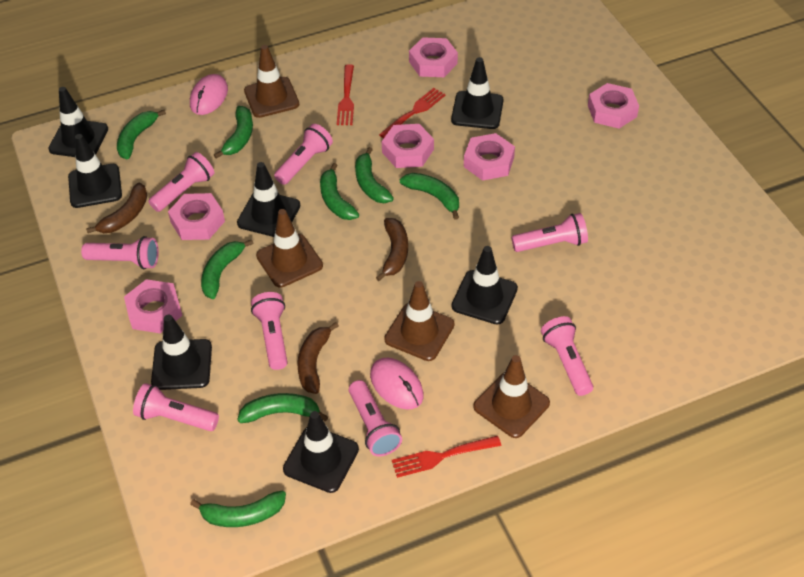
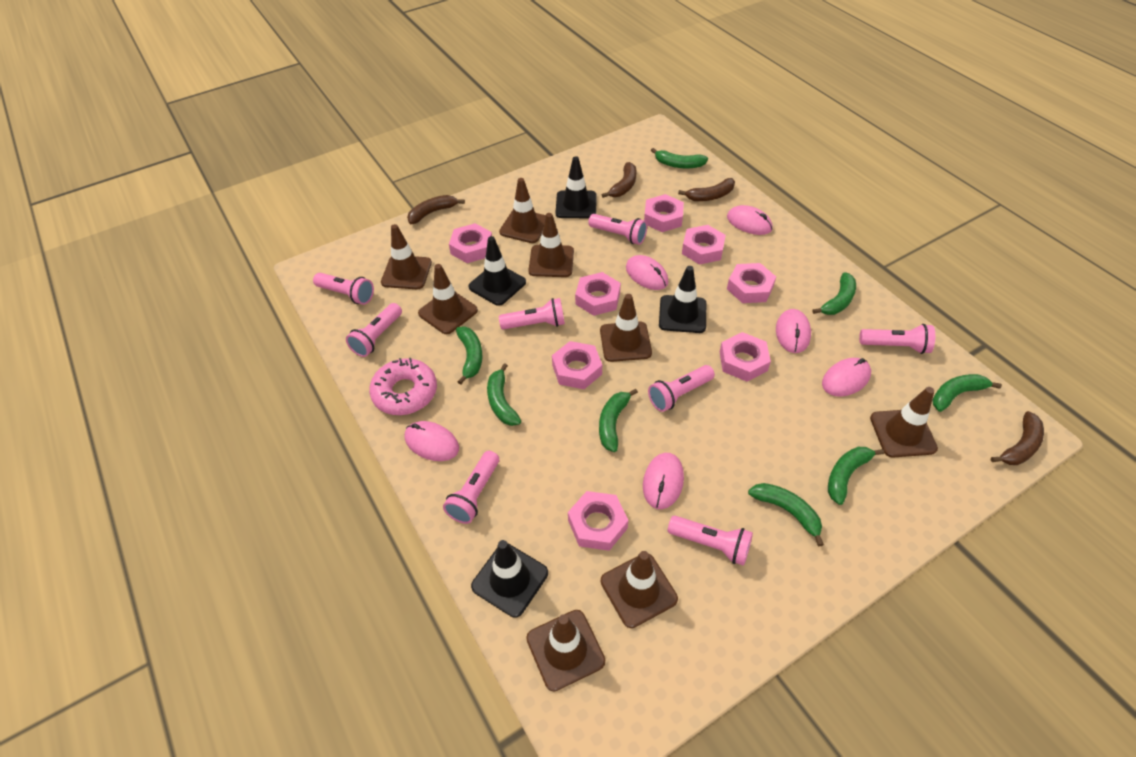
black traffic cone: [48,87,108,157] [68,134,122,208] [151,315,212,390] [237,162,301,237] [283,411,359,493] [451,57,504,129] [452,246,518,325] = 7 -> [469,236,526,306] [471,540,548,618] [556,156,597,218] [659,266,706,333] = 4
brown banana: [86,183,148,233] [298,322,339,394] [376,218,408,281] = 3 -> [407,195,465,224] [602,162,636,198] [678,178,735,201] [991,411,1044,465] = 4
brown traffic cone: [244,45,299,118] [256,209,323,288] [384,281,455,361] [473,355,550,438] = 4 -> [381,224,432,289] [418,264,478,334] [499,178,546,243] [526,610,605,692] [528,213,574,277] [600,294,652,362] [601,551,678,628] [870,387,938,458] = 8
pink donut: none = 0 -> [369,358,437,415] = 1
pink mouse: [190,74,228,115] [370,358,424,410] = 2 -> [405,421,459,461] [626,255,668,290] [643,453,684,509] [727,205,773,235] [776,309,811,353] [822,358,871,397] = 6
pink nut: [124,279,182,333] [168,193,225,240] [381,124,434,168] [409,37,458,77] [464,133,515,181] [588,83,639,128] = 6 -> [449,223,492,263] [552,341,602,389] [568,491,628,551] [575,272,621,316] [644,194,684,232] [682,225,726,265] [720,332,771,382] [727,263,776,303] = 8
red fork: [337,64,354,125] [379,88,446,138] [392,436,501,478] = 3 -> none = 0

